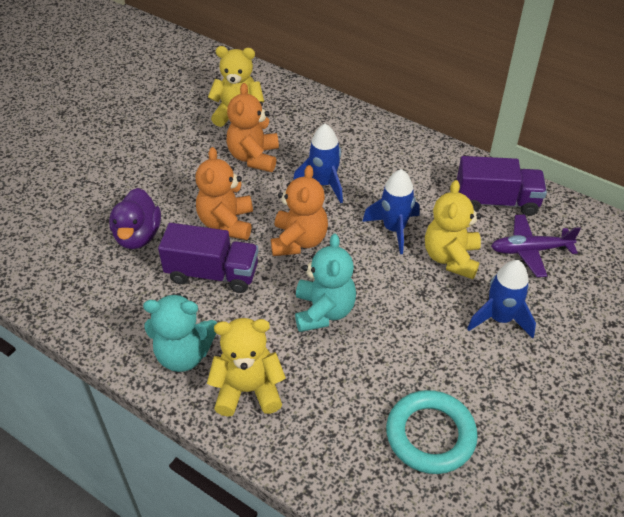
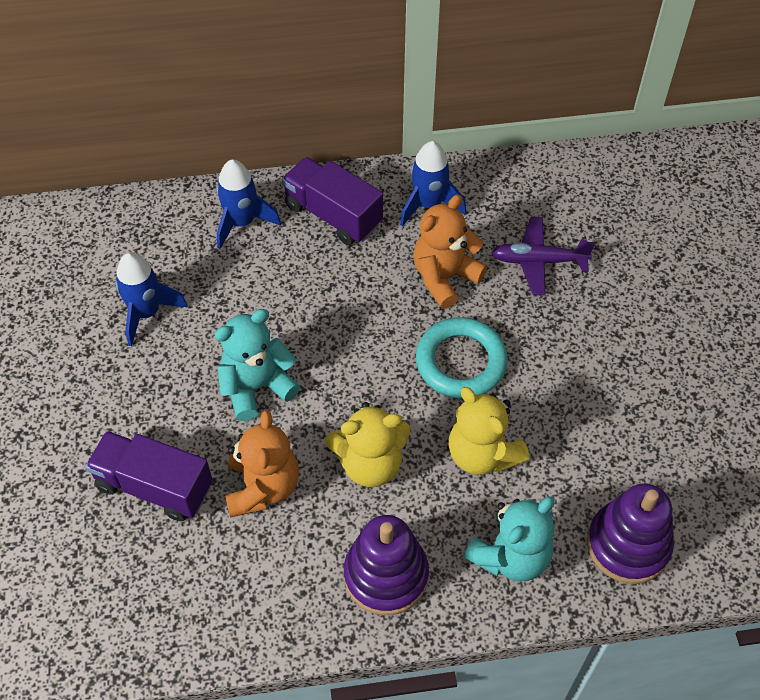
orange teddy bear: [196,147,253,240] [227,83,279,172] [271,165,328,256] = 3 -> [225,410,299,517] [413,194,487,309] = 2
purple duck: [109,188,161,249] = 1 -> none = 0
purple stacking toy: none = 0 -> [344,515,429,615] [587,483,674,584] = 2
yellow teddy bear: [207,318,286,417] [208,46,264,127] [425,180,481,279] = 3 -> [325,402,411,487] [449,387,530,475] = 2

